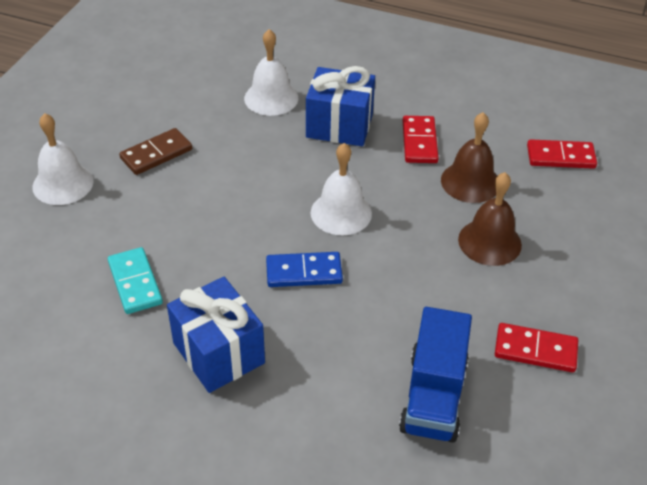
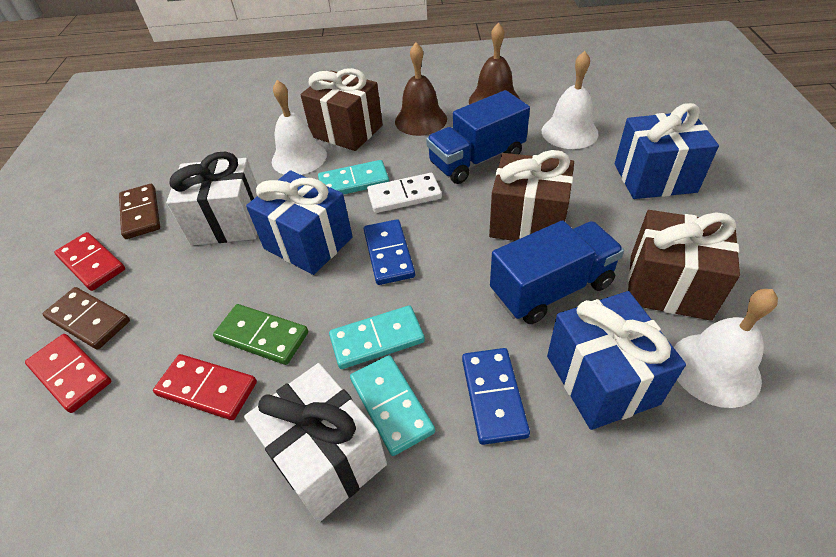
blue domino: [266,252,343,287] = 1 -> [364,219,415,285] [462,348,530,445] = 2
blue gift: [167,277,265,393] [306,66,375,146] = 2 -> [246,170,353,275] [547,291,686,430] [615,103,719,199] = 3
blue truck: [399,307,472,443] = 1 -> [426,90,530,184] [490,220,624,324] = 2
brown domino: [119,128,192,175] = 1 -> [43,287,130,350] [119,184,160,239] = 2
brown gift: none = 0 -> [300,68,383,151] [489,150,574,241] [628,210,740,321] = 3
green domino: none = 0 -> [213,304,308,365] = 1
turquoise domino: [108,247,163,314] = 1 -> [318,160,389,195] [329,305,425,369] [350,355,435,456] = 3
white domino: none = 0 -> [367,173,442,213] = 1
white gift: none = 0 -> [166,152,257,245] [244,363,387,523] = 2

